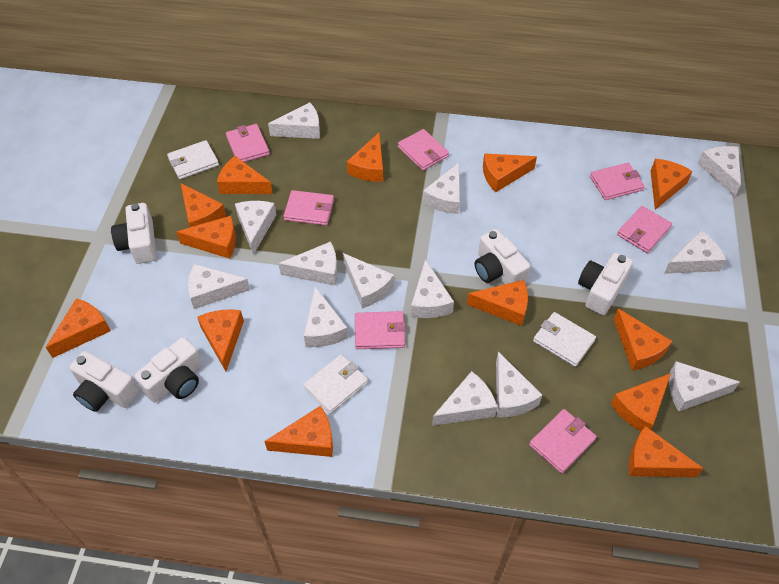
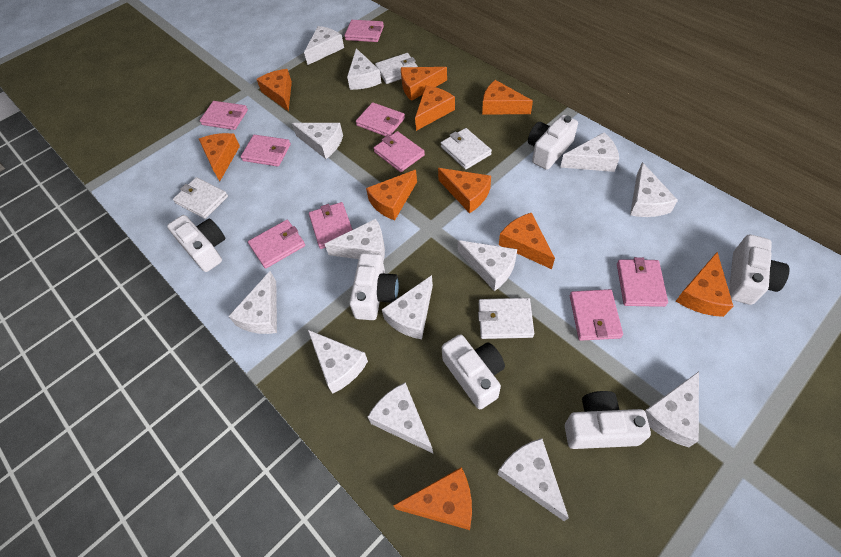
orange cheese: [45,298,111,358] [176,216,236,259] [181,183,226,227] [197,310,244,371] [217,156,273,194] [264,406,333,457] [347,132,383,182] [467,280,528,326] [483,153,537,192] [611,373,671,431] [613,309,672,371] [629,426,704,477] [651,159,693,210] = 13 -> [199,133,240,181] [256,69,292,111] [366,170,417,220] [393,467,472,530] [401,67,447,101] [415,86,455,131] [438,168,491,213] [482,80,533,115] [499,213,555,269] [676,252,733,317] = 10
pink wallet: [226,124,270,162] [284,190,334,225] [355,311,406,349] [398,129,449,171] [529,409,597,473] [590,163,645,200] [617,206,672,253] = 7 -> [200,101,248,130] [241,135,291,166] [248,220,305,269] [309,202,353,249] [344,20,384,42] [356,102,405,136] [373,131,425,172] [570,289,623,341] [617,257,668,307] = 9
white camera: [69,351,139,412] [111,203,157,264] [134,337,202,402] [475,229,530,284] [578,252,633,315] = 5 -> [167,215,226,272] [349,253,399,320] [442,334,505,409] [528,115,578,170] [565,391,651,449] [729,235,790,305] = 6
white wallet: [167,140,219,179] [303,354,368,414] [533,312,596,367] = 3 -> [173,177,228,219] [375,53,418,84] [441,128,492,169] [478,298,534,339] = 4

